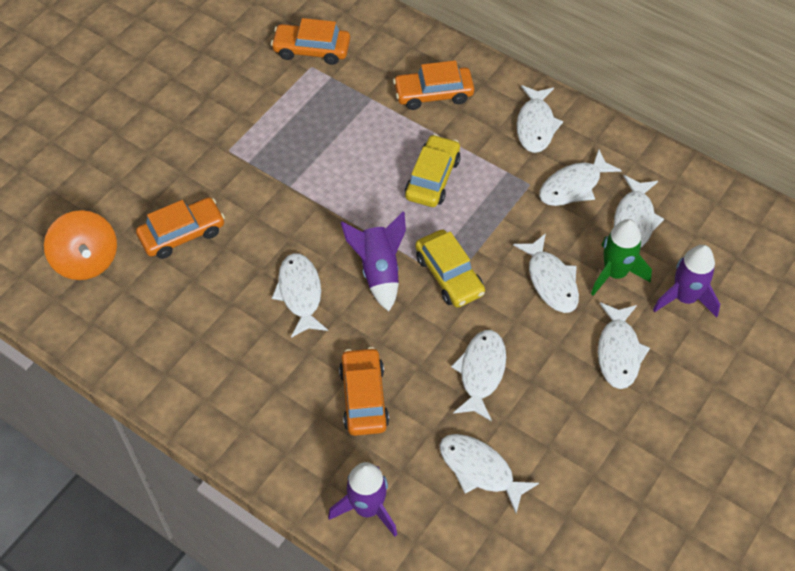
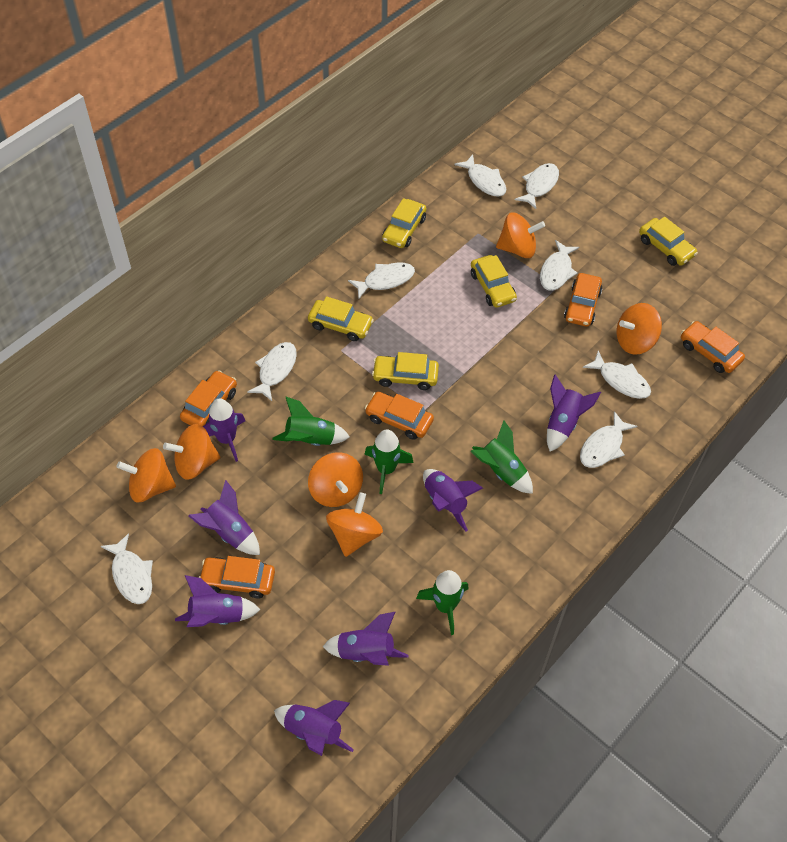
green rocket: [591,219,652,296] = 1 -> [273,397,350,446] [365,429,414,494] [416,570,469,635] [471,420,533,494] = 4
orange car: [136,197,225,259] [271,18,350,65] [339,347,389,436] [393,60,474,110] = 4 -> [180,370,237,426] [199,556,275,599] [365,392,434,440] [564,273,602,327] [681,321,745,373] = 5
orange spinning top: [44,210,117,280] = 1 -> [116,448,176,502] [163,424,220,480] [308,452,363,507] [326,492,383,557] [496,212,545,258] [617,303,662,355] = 6
purple rocket: [328,462,397,537] [341,211,406,311] [653,245,720,317] = 3 -> [175,575,260,627] [188,480,260,555] [203,398,245,462] [274,700,354,756] [322,612,409,666] [423,469,483,531] [547,374,601,452] = 7
yellow car: [405,134,461,207] [415,230,485,308] = 2 -> [308,296,374,341] [372,352,439,390] [382,198,426,248] [471,255,517,308] [639,217,698,266] = 5

